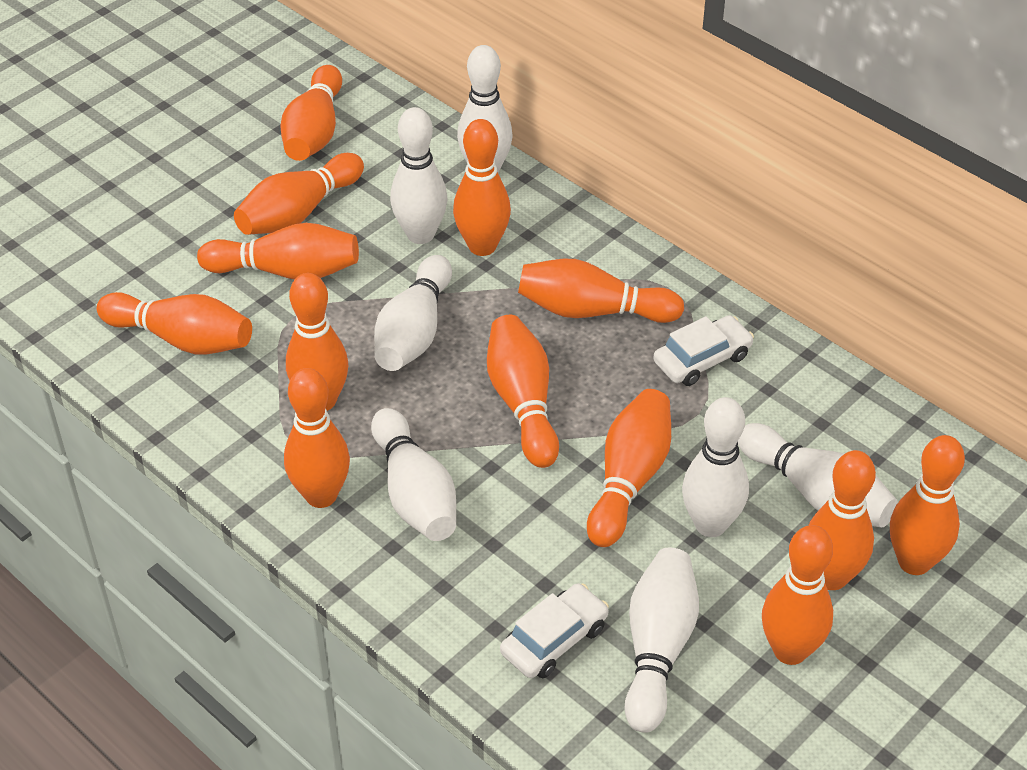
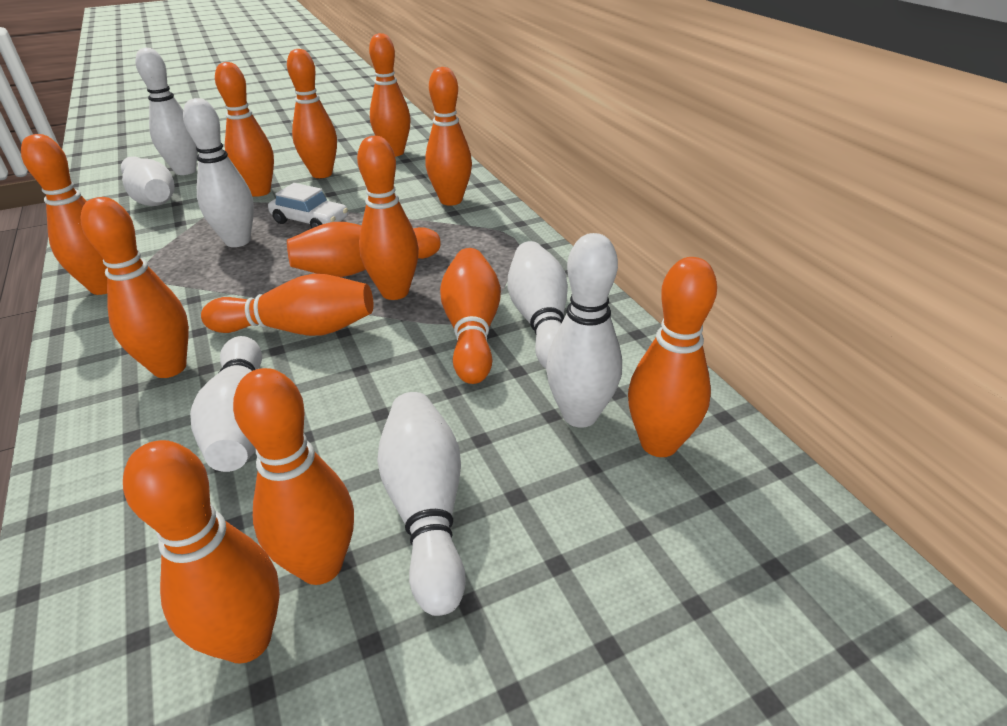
white car: [500,583,609,678] [653,315,754,386] = 2 -> [268,183,348,228] = 1

